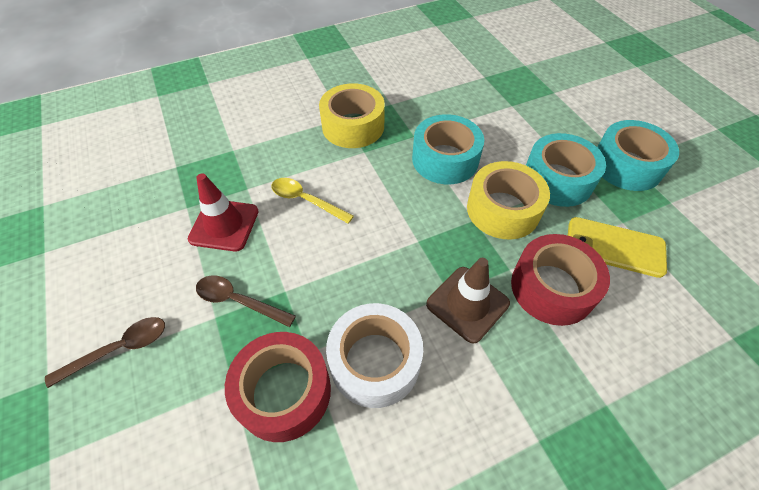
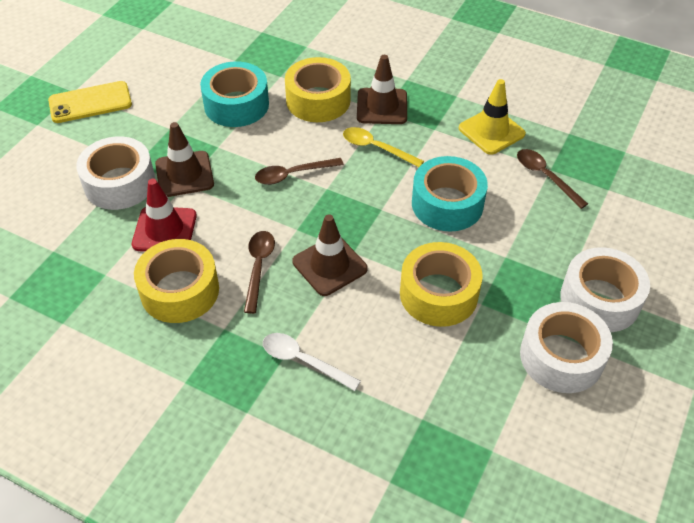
brown spoon: [45,317,165,388] [196,275,296,327] = 2 -> [244,231,275,314] [255,158,344,185] [517,149,588,209] = 3
brown traffic cone: [426,258,510,344] = 1 -> [155,122,214,197] [292,214,368,296] [357,55,407,124] = 3
red tape: [225,332,331,442] [511,234,610,326] = 2 -> none = 0
turquoise tape: [412,114,484,184] [526,133,606,207] [597,120,679,191] = 3 -> [200,61,269,127] [412,156,488,232] = 2
white spoon: none = 0 -> [263,333,361,391] = 1
white tape: [326,303,423,408] = 1 -> [76,136,155,210] [520,302,613,393] [560,247,650,332] = 3
yellow tape: [319,83,385,148] [467,161,550,240] = 2 -> [134,239,219,323] [285,57,351,122] [400,242,483,327] = 3
yellow traffic cone: none = 0 -> [459,79,526,155] = 1

